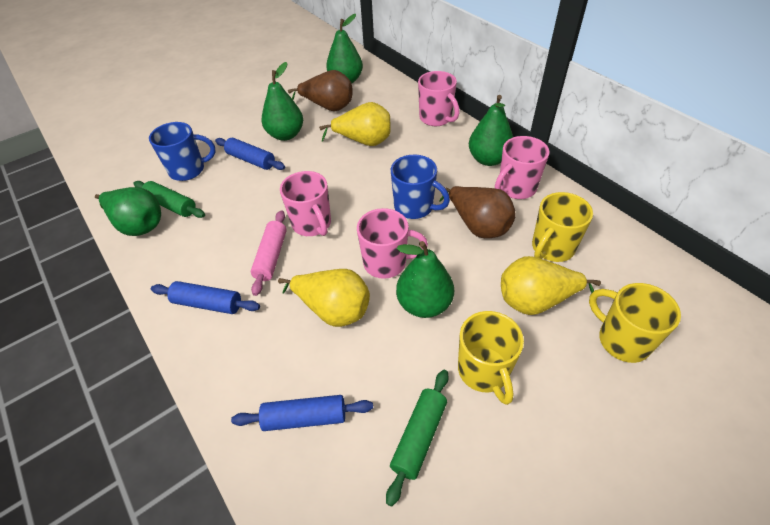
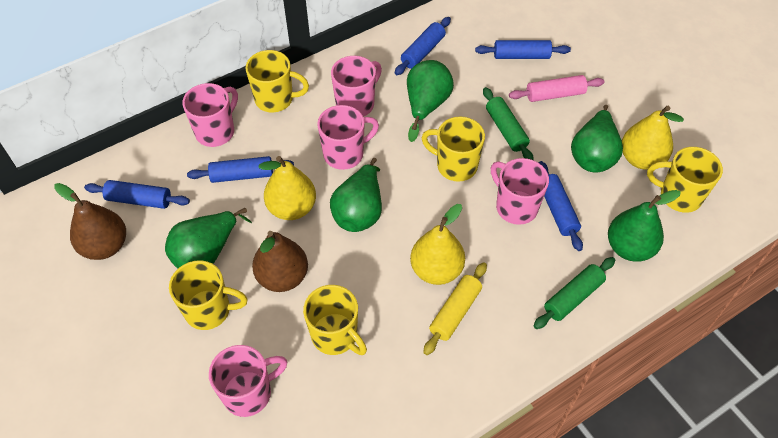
blue mug: [149,122,216,181] [391,155,450,219] = 2 -> none = 0
blue rolling pin: [151,281,260,314] [215,138,285,170] [231,395,373,431] = 3 -> [84,180,190,209] [187,156,294,183] [395,17,451,75] [475,40,571,59] [539,161,583,251] = 5
pink mug: [280,171,331,236] [357,208,428,279] [418,71,460,126] [495,136,550,199] = 4 -> [182,83,238,147] [209,345,288,417] [317,105,379,170] [331,56,382,117] [491,158,549,225] = 5
yellow mug: [458,311,524,405] [532,192,593,262] [589,283,681,363] = 3 -> [169,260,248,330] [246,50,309,112] [303,285,367,355] [422,117,485,182] [647,147,723,213] = 5
yellow rolling pin: none = 0 -> [423,262,487,355] = 1

